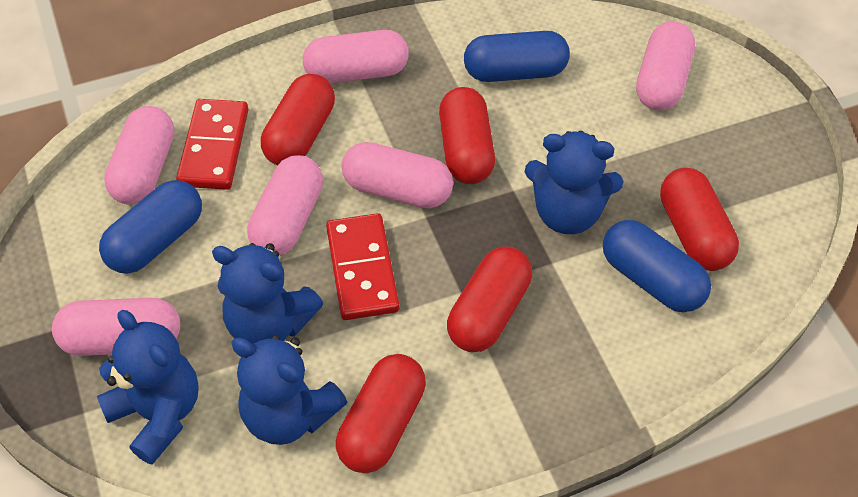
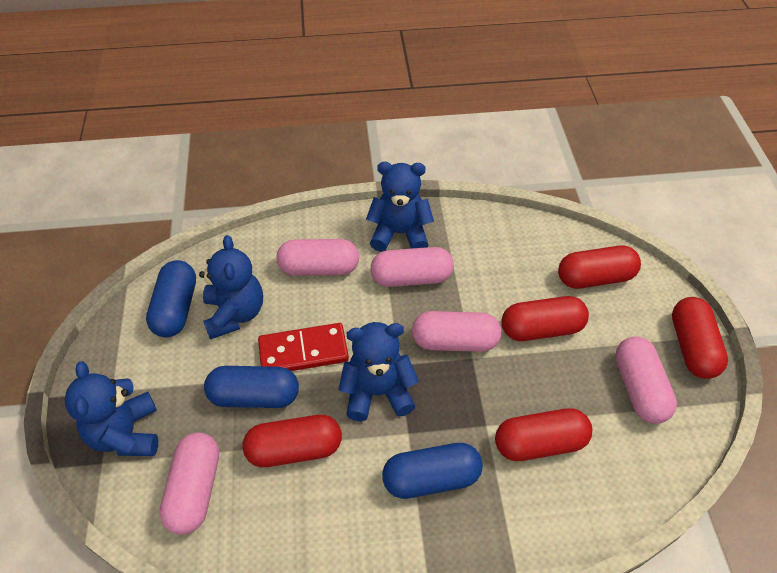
pink capsule: [52,298,180,356] [104,106,174,205] [247,155,323,256] [303,30,409,84] [342,142,453,208] [636,21,695,111] = 6 -> [159,432,219,535] [276,239,359,276] [371,247,454,287] [412,311,501,352] [615,336,677,423] = 5
red domino: [176,99,248,190] [326,213,400,320] = 2 -> [258,323,349,371] = 1

